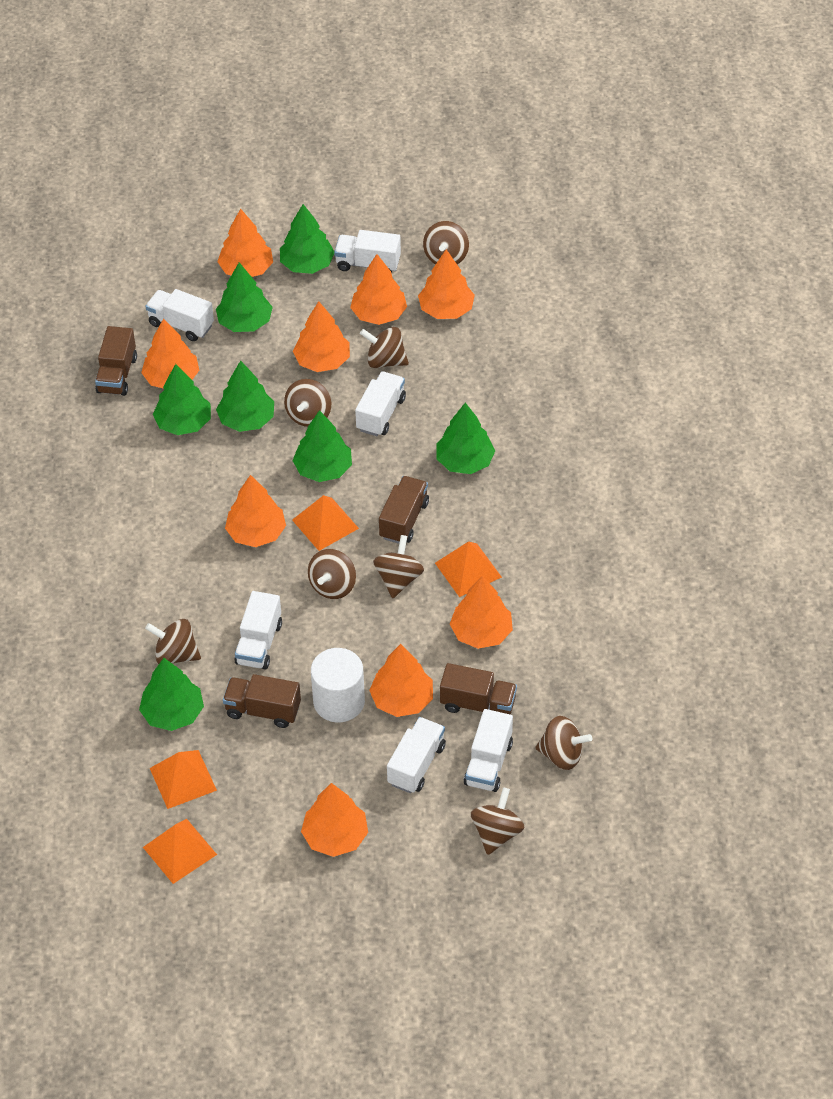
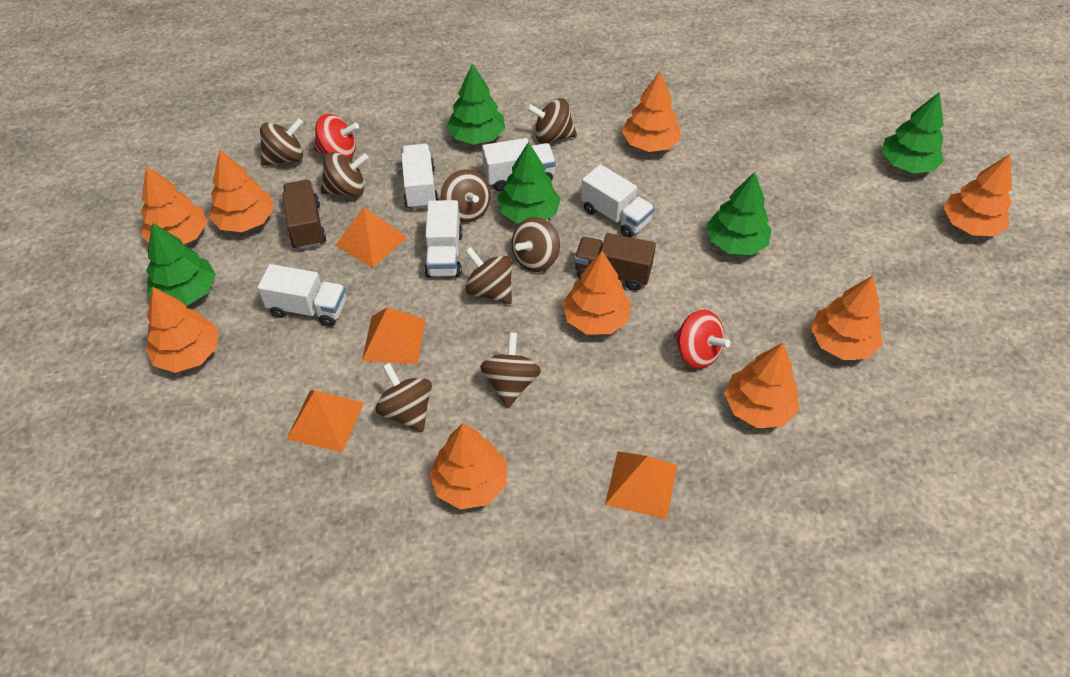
brown truck: [95,326,137,396] [223,674,301,728] [379,476,429,544] [440,663,517,715] = 4 -> [282,180,326,249] [574,233,656,291] = 2
green tree: [139,658,204,731] [153,364,211,435] [216,262,273,332] [216,360,274,432] [280,204,334,274] [292,410,352,482] [436,403,495,474] = 7 -> [146,223,216,306] [446,64,505,145] [498,142,561,223] [706,172,772,255] [882,92,944,173] = 5
red spinning top: none = 0 -> [314,114,359,159] [674,310,731,369] = 2
white cylinder: [311,648,365,723] = 1 -> none = 0
white truck: [145,289,214,341] [234,591,282,670] [334,230,401,273] [355,371,406,436] [387,717,446,793] [464,709,513,792] = 6 -> [258,264,346,327] [401,144,438,210] [424,200,463,277] [482,138,556,191] [581,164,655,237] = 5

